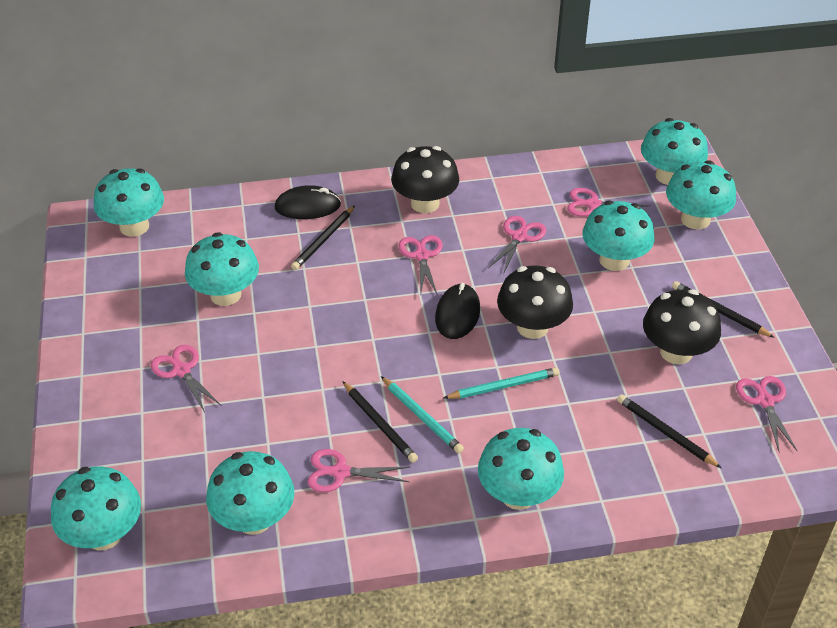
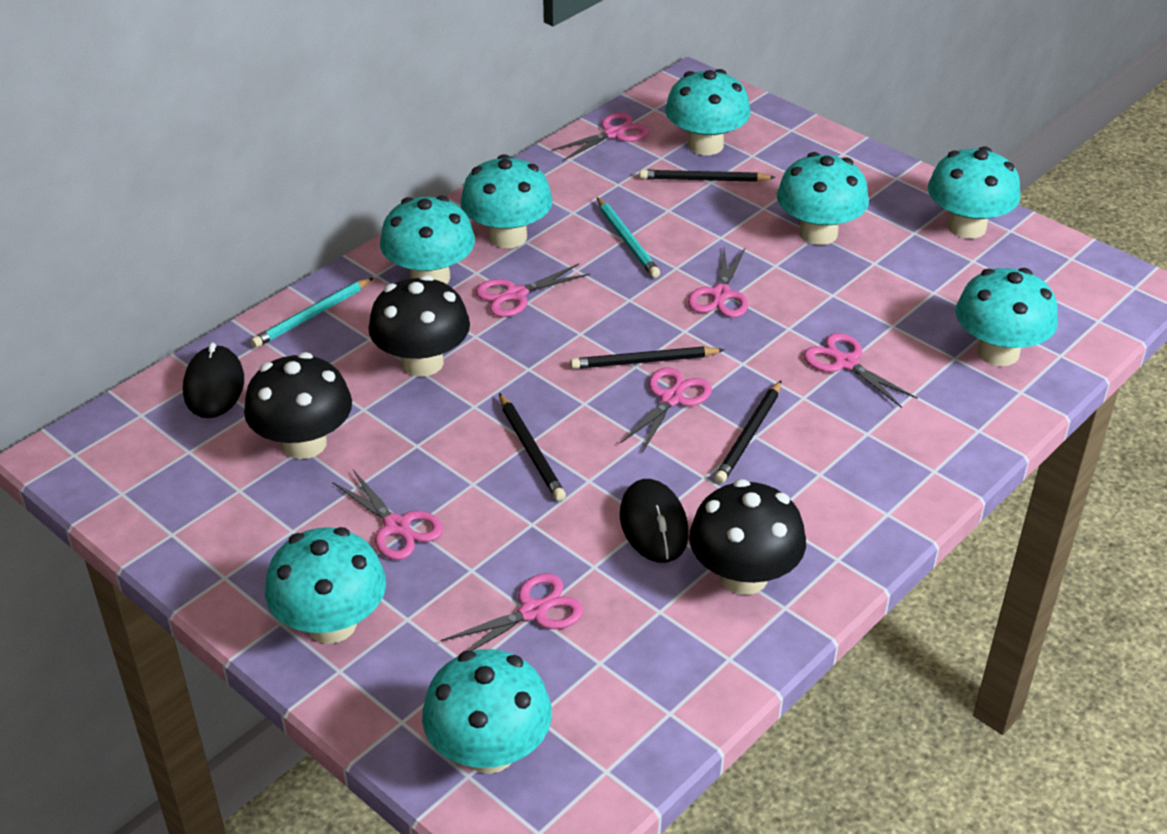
pink scissors: [151,345,222,412] [307,449,410,492] [398,235,443,296] [488,216,546,274] [567,188,651,216] [736,376,798,452] = 6 -> [332,470,443,560] [441,573,584,651] [476,264,590,317] [552,113,649,160] [620,367,712,453] [688,248,748,318] [804,333,918,408] = 7

